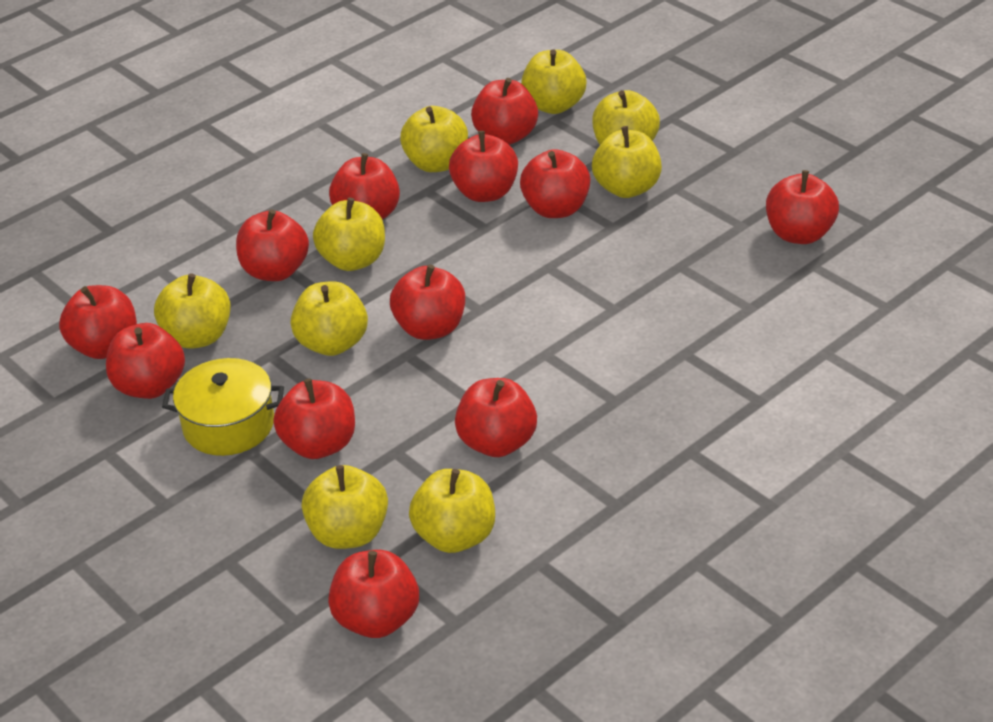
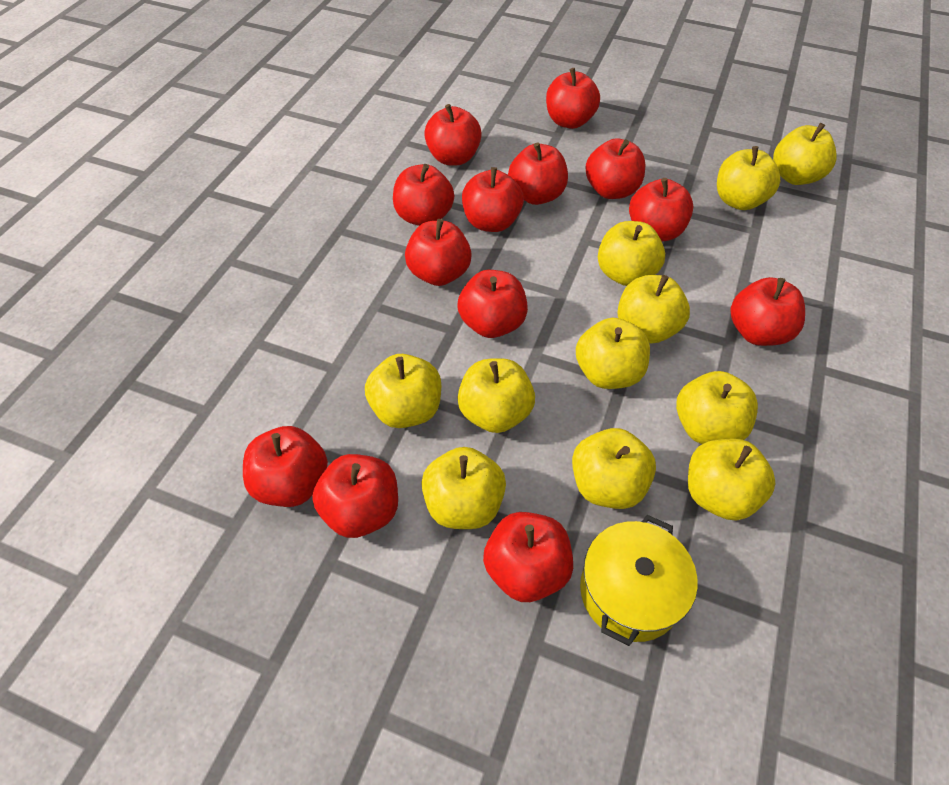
red apple: [59,285,137,359] [106,323,185,399] [236,209,309,281] [273,378,355,459] [328,550,419,638] [329,153,400,220] [390,265,465,340] [449,131,518,202] [455,378,537,457] [471,78,538,145] [520,149,590,218] [766,170,839,244] = 12 -> [243,426,328,507] [312,454,398,538] [393,164,454,226] [405,219,472,286] [424,104,482,165] [457,270,528,338] [462,167,524,232] [483,512,573,602] [508,142,568,205] [546,68,600,129] [585,138,646,199] [629,178,693,241] [730,277,805,346] = 13
yellow apple: [154,273,231,349] [291,281,368,356] [302,465,388,549] [313,198,385,271] [400,106,468,172] [409,469,495,553] [521,49,586,114] [592,90,660,145] [592,126,662,198] = 9 -> [365,354,441,428] [421,447,506,529] [458,358,535,433] [572,428,656,509] [576,318,650,389] [598,221,665,286] [617,275,690,343] [676,371,758,444] [688,439,775,520] [717,146,780,210] [773,123,837,185] = 11

